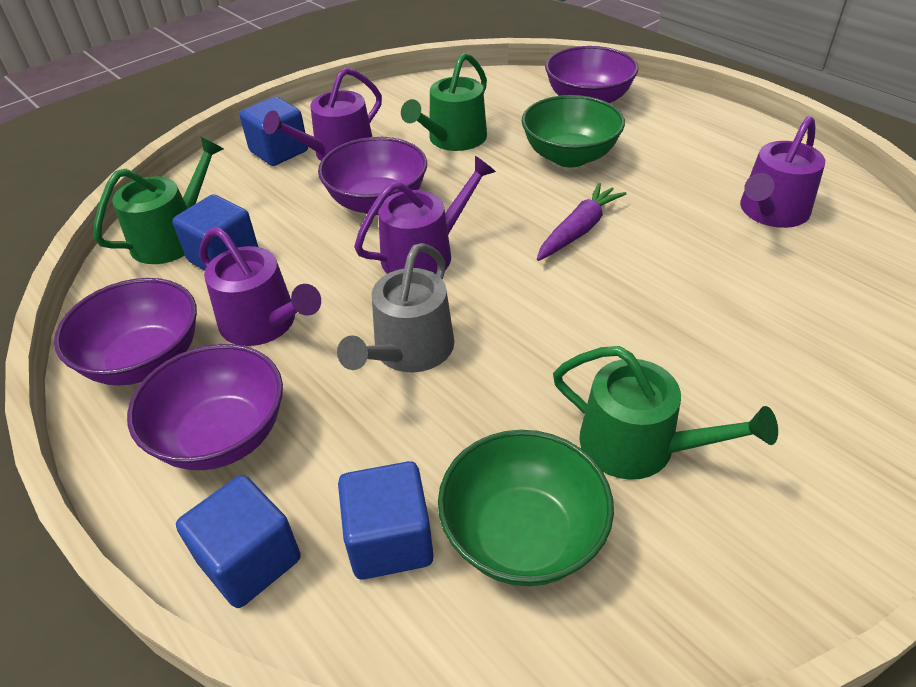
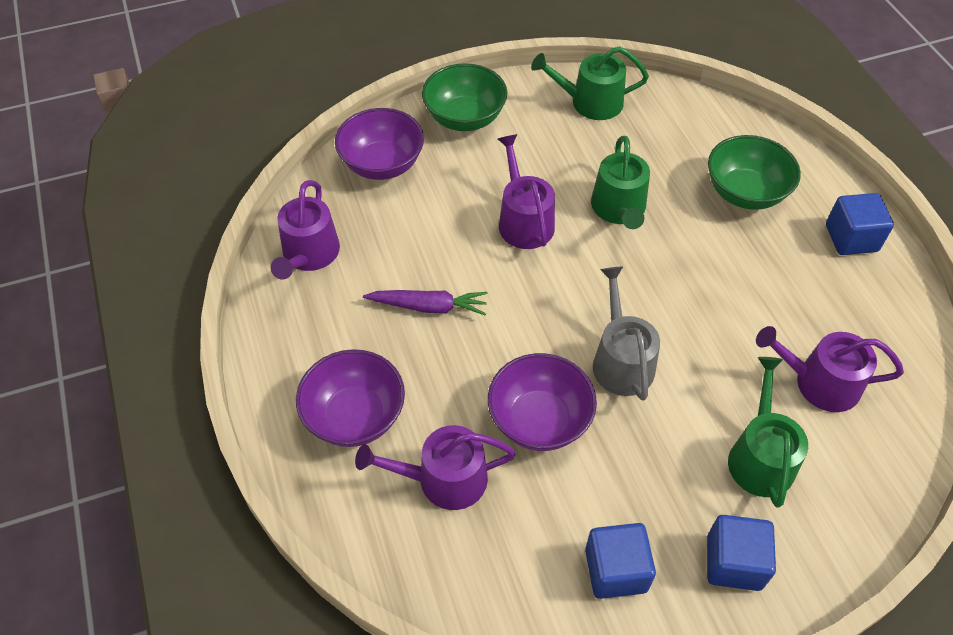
blue cube: [172,194,258,271] [176,475,301,608] [239,97,308,166] [338,461,434,580] = 4 -> [585,523,656,599] [707,515,776,591] [826,193,894,255] = 3
purple bowl: [54,278,197,386] [127,344,283,470] [318,137,427,215] [545,46,638,103] = 4 -> [296,349,405,447] [335,108,424,180] [488,353,597,451] = 3

